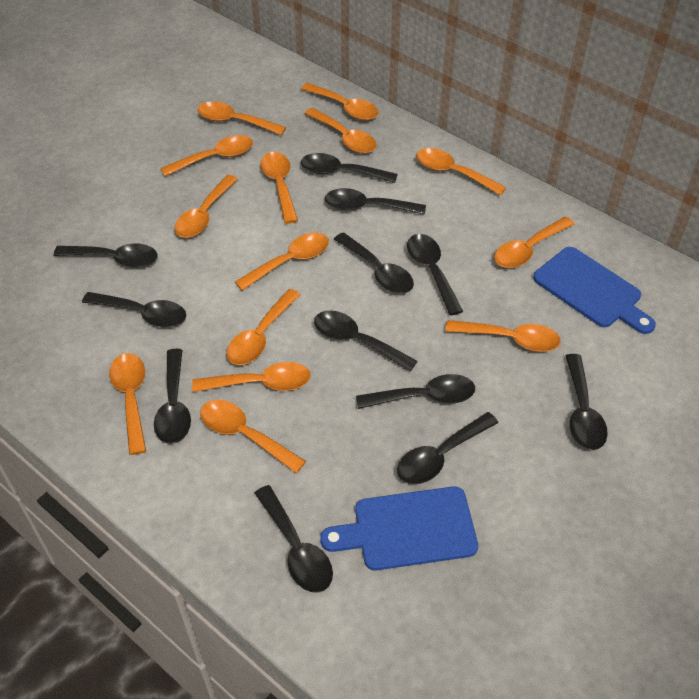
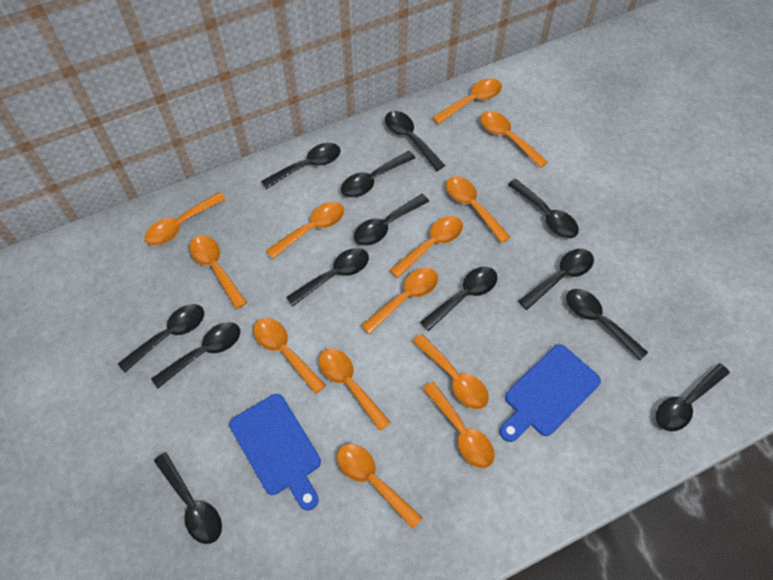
black spoon: [54,243,158,268] [82,292,186,327] [154,349,191,444] [255,485,333,593] [301,153,398,183] [314,311,417,371] [325,188,426,215] [334,232,414,294] [356,374,475,409] [397,412,498,484] [407,234,463,316] [566,354,608,450] = 12 -> [118,304,204,373] [151,322,240,388] [154,452,222,544] [261,143,341,189] [286,248,369,306] [341,151,415,198] [354,194,429,246] [385,111,445,171] [420,267,498,331] [508,179,579,238] [518,249,594,310] [566,289,648,360] [656,363,730,431] = 13
orange spoon: [109,353,146,455] [160,135,253,176] [174,175,238,238] [192,362,311,392] [197,101,286,135] [200,400,306,473] [227,289,301,365] [235,233,329,290] [260,152,298,224] [301,83,379,120] [304,108,377,153] [416,148,507,195] [445,320,561,352] [494,217,575,268] = 14 -> [145,192,226,246] [189,235,247,309] [253,318,326,394] [266,202,344,259] [319,348,391,431] [337,444,423,529] [361,268,438,334] [390,216,463,278] [413,334,489,409] [422,381,494,468] [432,78,502,124] [446,176,510,243] [480,111,548,168] = 13

